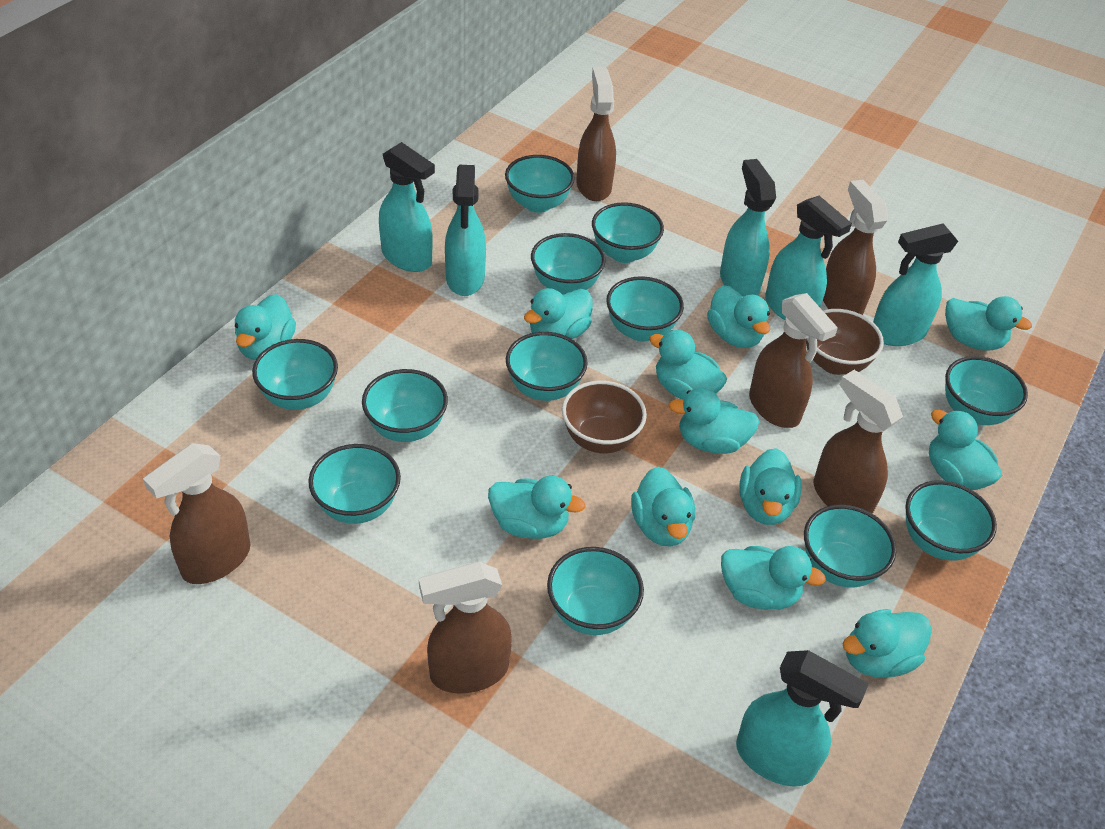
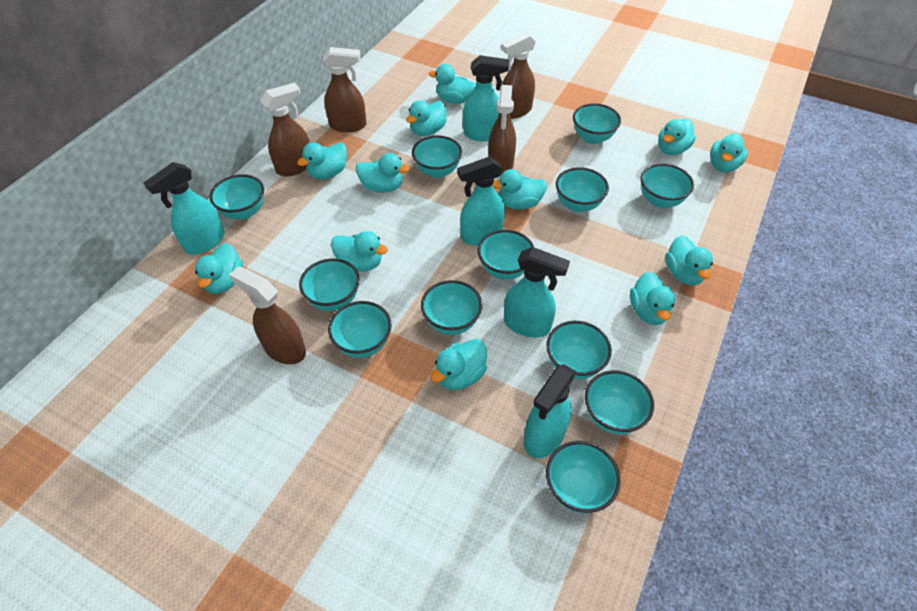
brown bowl: [562,381,647,453] [806,309,884,375] = 2 -> none = 0
brown spray bottle: [143,443,251,584] [419,562,512,693] [576,67,616,201] [749,293,838,428] [814,370,903,514] [823,180,888,315] = 6 -> [229,266,306,364] [260,83,310,176] [322,47,367,133] [488,85,516,174] [501,32,536,119] = 5
turquoise spray bottle: [379,142,435,272] [445,165,486,296] [720,159,776,297] [736,650,869,786] [765,196,852,320] [873,224,958,346] = 6 -> [144,162,225,254] [457,157,505,246] [463,55,509,141] [504,247,570,337] [524,364,577,458] = 5

